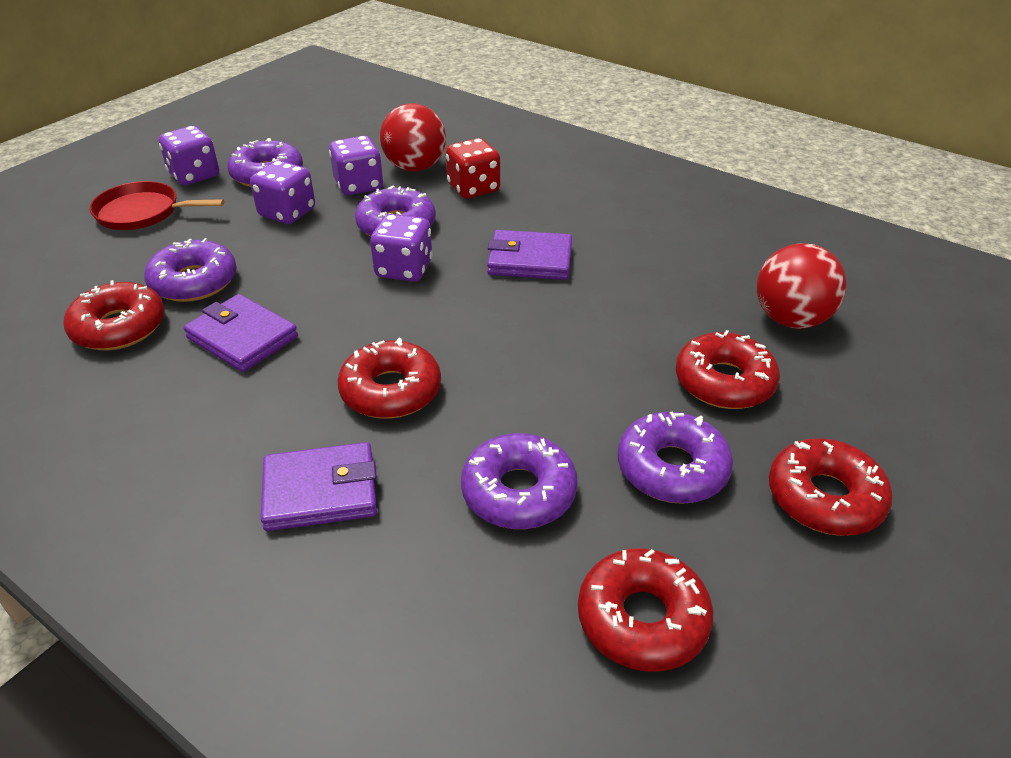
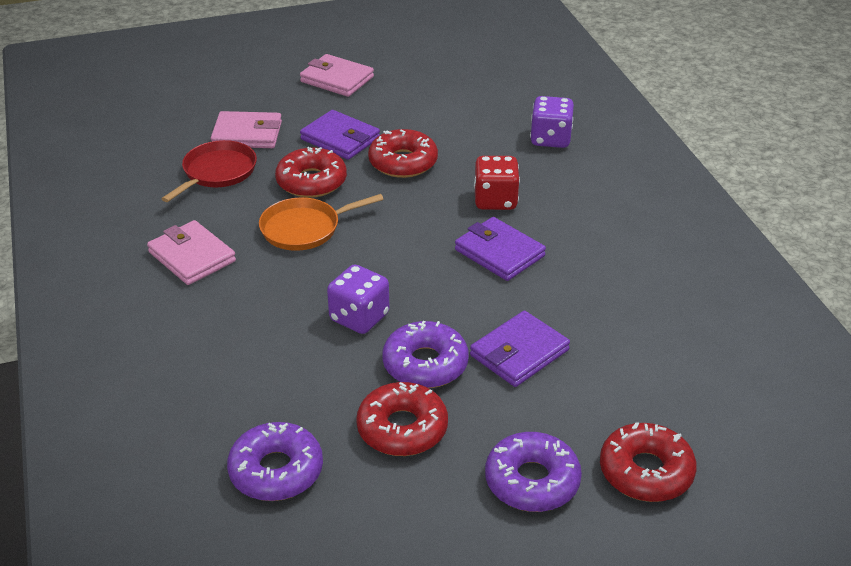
orange pan: none = 0 -> [259,194,384,251] = 1
pink wallet: none = 0 -> [147,220,236,285] [211,111,282,148] [300,54,374,97] = 3
purple dice: [159,126,219,185] [250,161,315,224] [329,136,383,195] [370,214,433,282] = 4 -> [327,264,390,334] [530,96,574,148] = 2
purple donut: [144,238,237,302] [227,138,303,187] [355,186,436,236] [461,433,578,529] [618,412,733,504] = 5 -> [227,422,323,501] [382,321,469,388] [485,432,582,512] = 3
red ball: [380,103,446,172] [757,243,846,329] = 2 -> none = 0
red donut: [63,280,165,350] [337,338,441,419] [578,548,714,672] [676,330,780,409] [769,438,893,536] = 5 -> [275,147,347,198] [356,382,448,456] [368,129,438,178] [600,422,697,502] = 4

